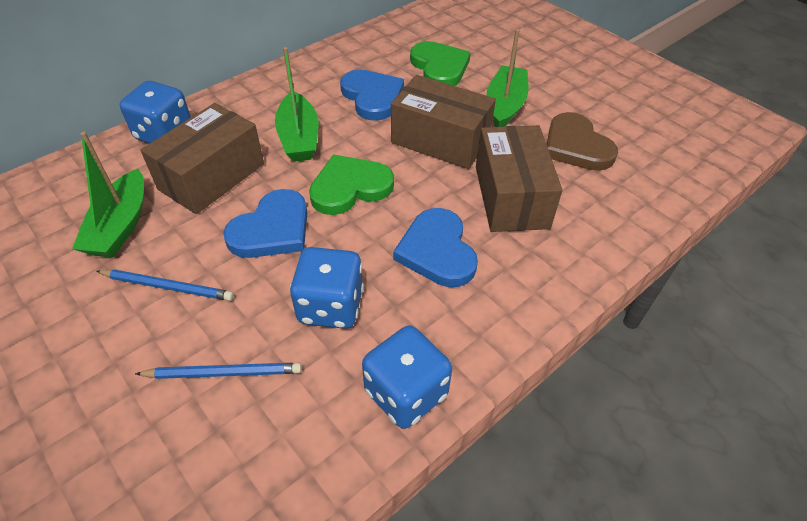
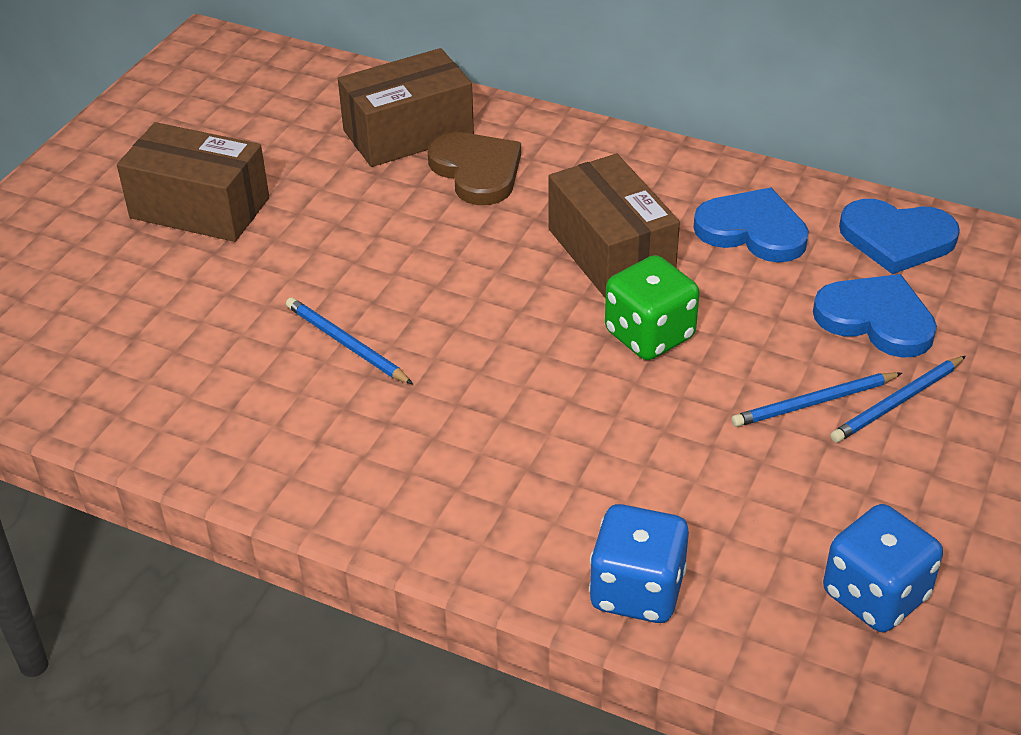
blue dice: [120,81,191,144] [290,247,364,329] [362,326,452,429] = 3 -> [589,504,689,623] [823,504,943,632] = 2
blue pencil: [96,269,234,301] [135,363,302,379] = 2 -> [286,297,413,384] [731,372,902,427] [830,356,966,443] = 3
green boat: [72,132,144,258] [275,47,319,162] [487,29,528,127] = 3 -> none = 0
green dice: none = 0 -> [605,255,700,360] = 1
green heart: [309,155,394,215] [410,41,471,86] = 2 -> none = 0

